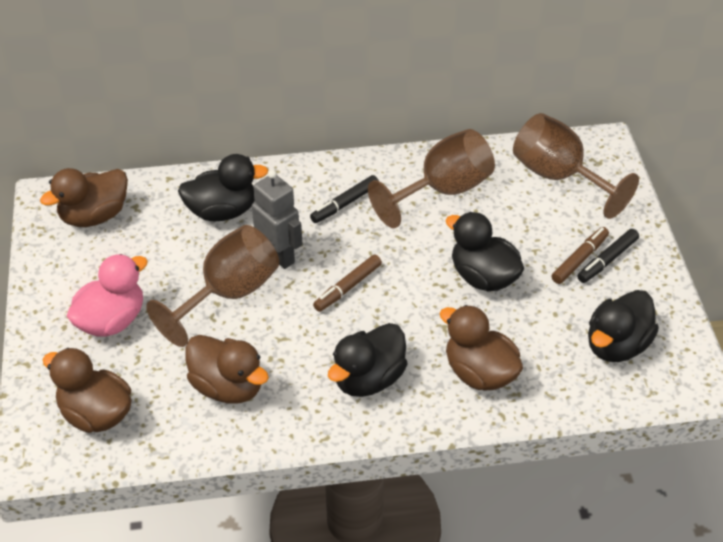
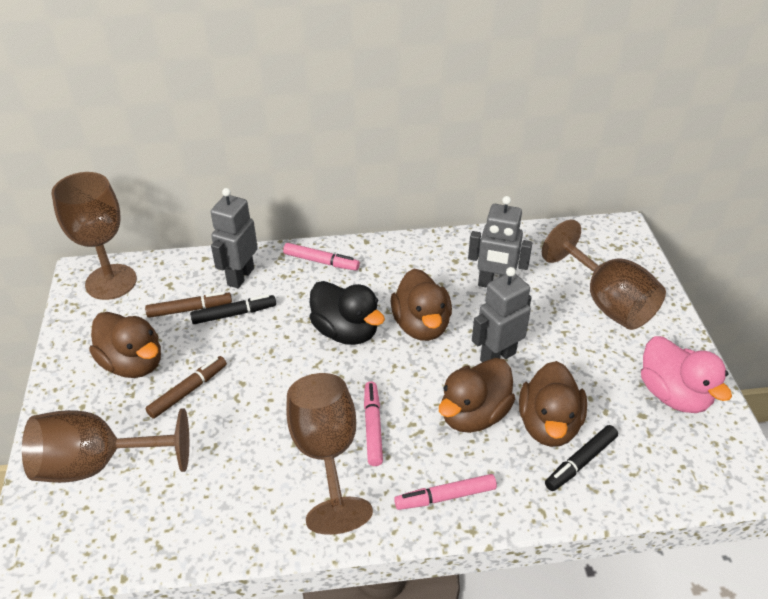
black duck: [178,154,268,221] [328,323,407,397] [445,212,524,291] [588,290,659,362] = 4 -> [310,281,385,345] = 1
brown goblet: [146,225,279,347] [368,129,495,228] [513,113,639,219] = 3 -> [22,408,189,483] [51,172,137,300] [286,373,373,535] [542,220,666,330] = 4
grey robot: [252,170,303,269] = 1 -> [211,188,258,288] [468,196,532,288] [472,267,532,362] = 3
pink marker: none = 0 -> [283,243,360,271] [364,381,383,466] [394,474,497,510] = 3

